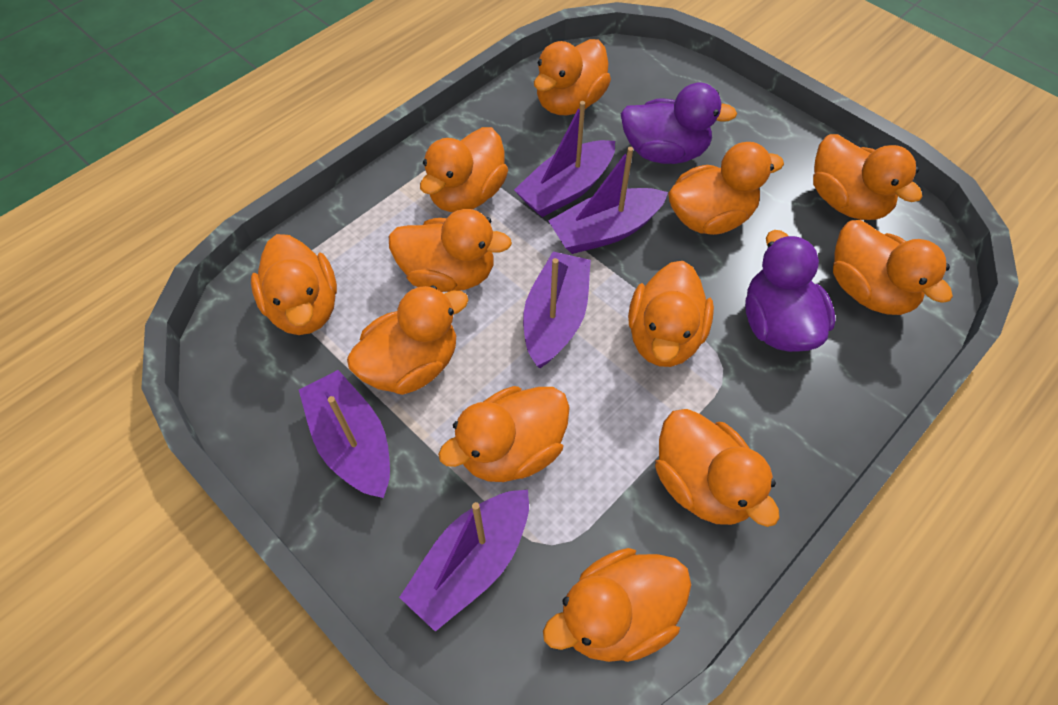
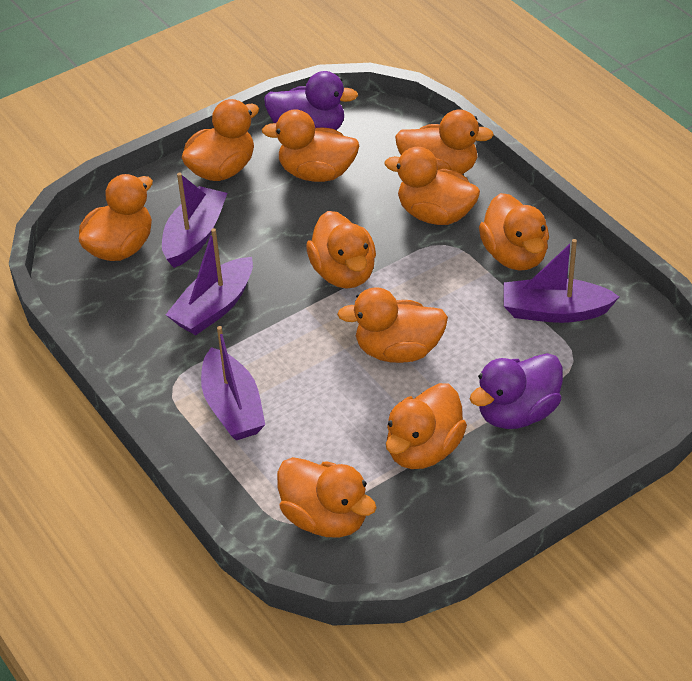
orange duck: [251,234,337,335] [347,285,469,395] [389,209,512,292] [420,127,508,212] [438,386,570,482] [534,39,611,115] [543,548,691,662] [628,261,714,367] [655,409,780,527] [668,142,784,235] [813,134,923,220] [833,220,953,315] = 12 -> [79,174,153,261] [181,99,259,181] [262,109,359,182] [277,457,377,538] [306,211,376,289] [337,287,448,363] [384,147,480,225] [386,383,467,469] [395,110,494,174] [479,193,549,271] = 10
purple boat: [299,370,390,498] [399,490,529,632] [514,101,615,217] [523,252,591,368] [549,147,668,254] = 5 -> [162,172,228,268] [165,228,253,335] [201,326,265,440] [504,239,619,323] = 4

